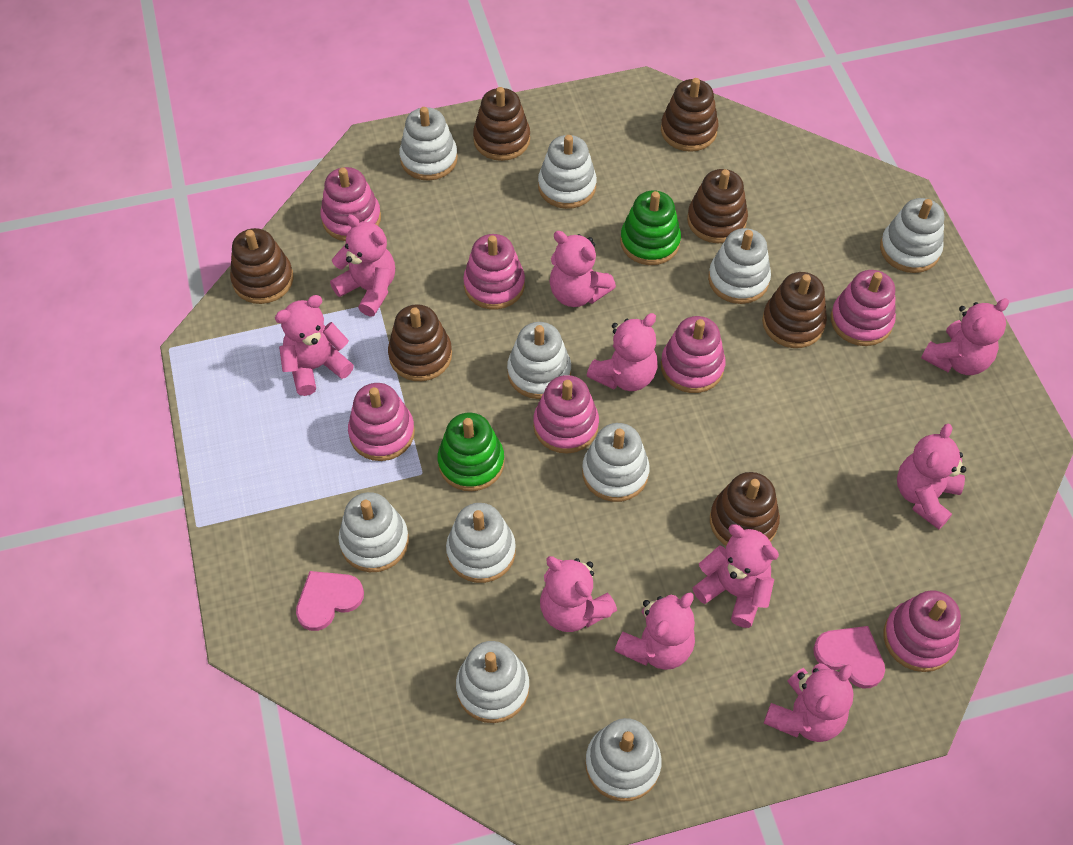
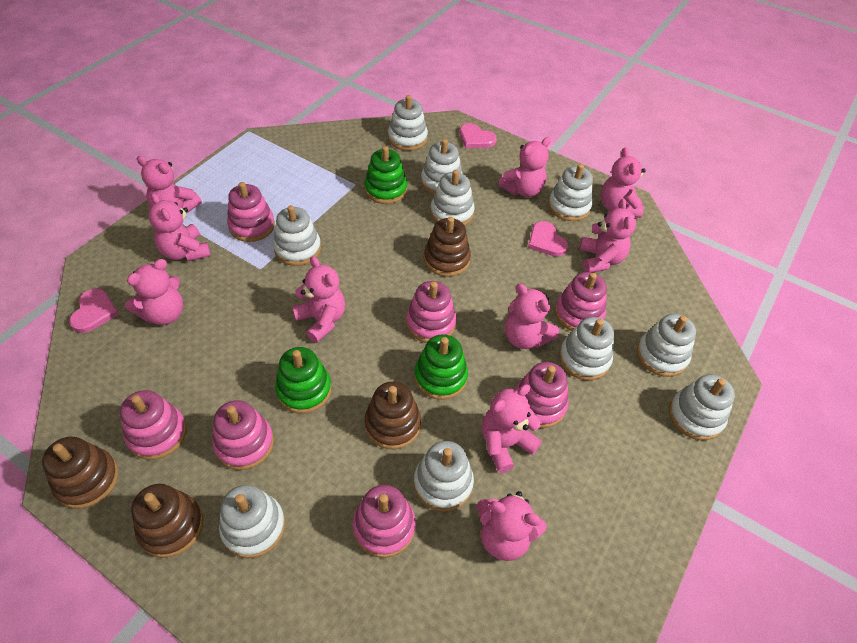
brown stacking toy: [230,228,294,304] [388,304,452,381] [473,87,530,161] [661,78,719,152] [687,169,748,243] [710,472,780,546] [762,272,827,348] = 7 -> [42,436,119,509] [131,484,203,558] [364,381,421,449] [424,217,471,277] = 4
green stacking toy: [437,412,505,491] [620,191,681,265] = 2 -> [275,347,332,414] [364,146,407,204] [414,334,468,400] = 3
pink heart: [296,571,364,631] [813,626,885,688] = 2 -> [69,289,119,333] [460,123,496,148] [528,221,568,257] = 3

